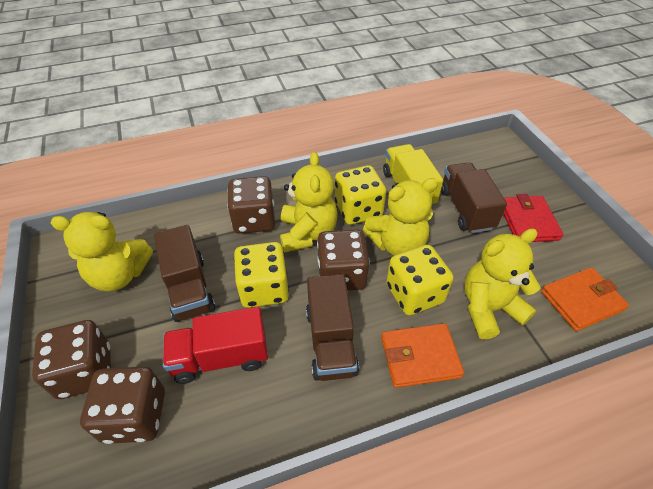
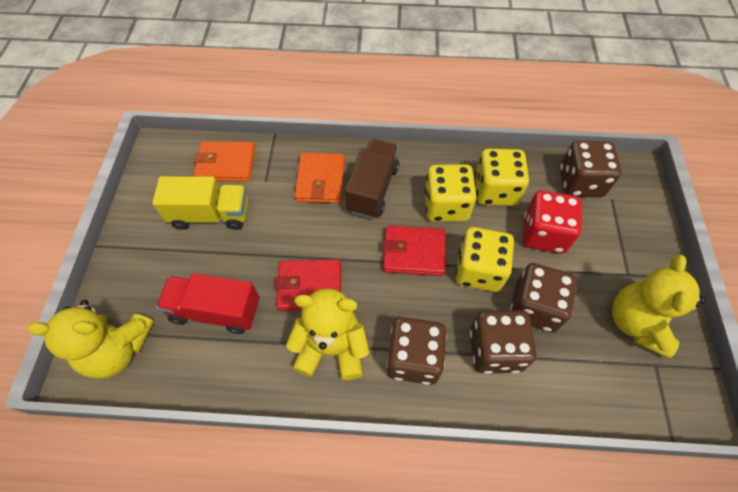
brown truck: [154,225,215,322] [306,274,359,381] [441,162,507,233] = 3 -> [345,139,399,219] = 1
red dice: none = 0 -> [523,190,582,254] = 1
red wallet: [503,194,563,242] = 1 -> [275,259,341,311] [383,226,445,276] = 2
yellow teddy bear: [51,212,153,291] [280,152,338,253] [363,178,438,256] [464,228,541,339] = 4 -> [27,300,154,379] [286,288,370,380] [612,254,706,358] = 3

